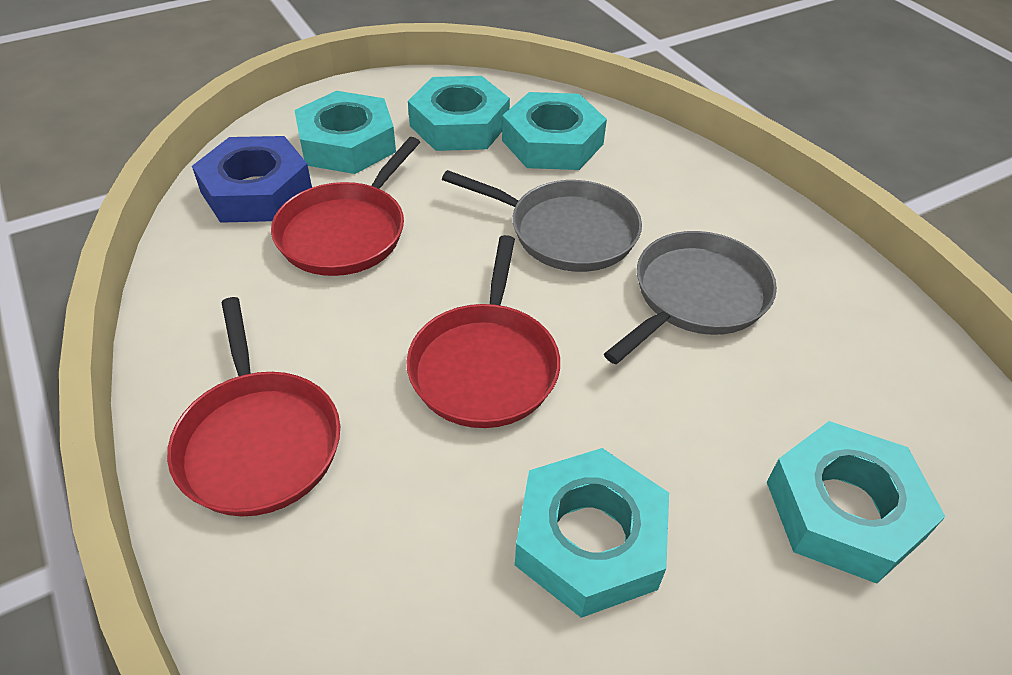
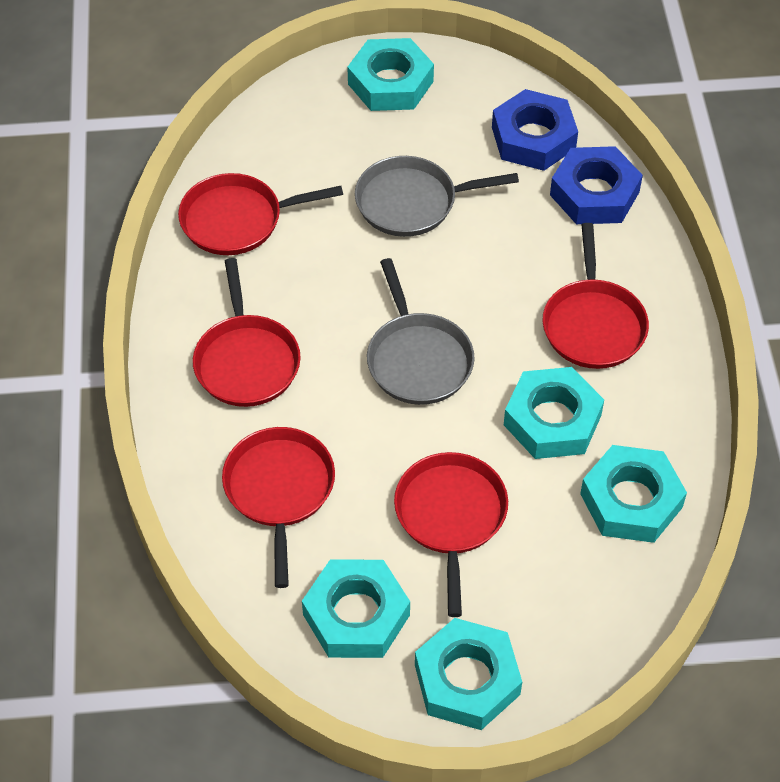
blue nut: [192,136,312,223] = 1 -> [492,89,578,171] [550,146,643,224] = 2
red pan: [167,297,340,516] [271,137,420,276] [406,235,560,428] = 3 -> [178,173,343,255] [193,258,301,407] [222,427,335,588] [394,452,508,617] [542,223,649,369] = 5

